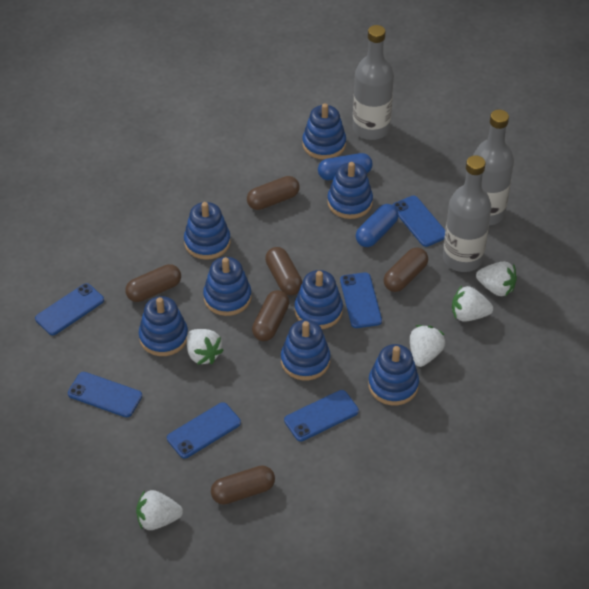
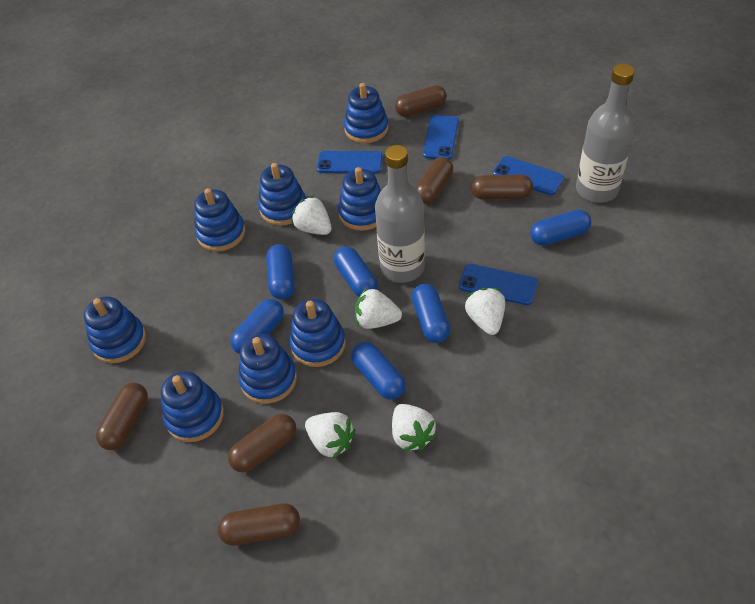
blue capsule: [318,153,373,180] [356,204,399,247] = 2 -> [230,299,284,354] [266,244,295,300] [334,246,378,297] [351,342,406,399] [412,284,450,343] [530,210,591,246] = 6
blue phone: [35,283,104,335] [68,372,142,417] [167,402,241,459] [284,390,359,441] [340,272,382,328] [393,196,445,247] = 6 -> [317,151,383,173] [423,115,459,160] [459,264,538,305] [493,156,564,195] = 4
grey bottle: [353,25,394,140] [443,155,491,272] [473,109,514,226] = 3 -> [375,145,425,283] [576,64,635,203] = 2

